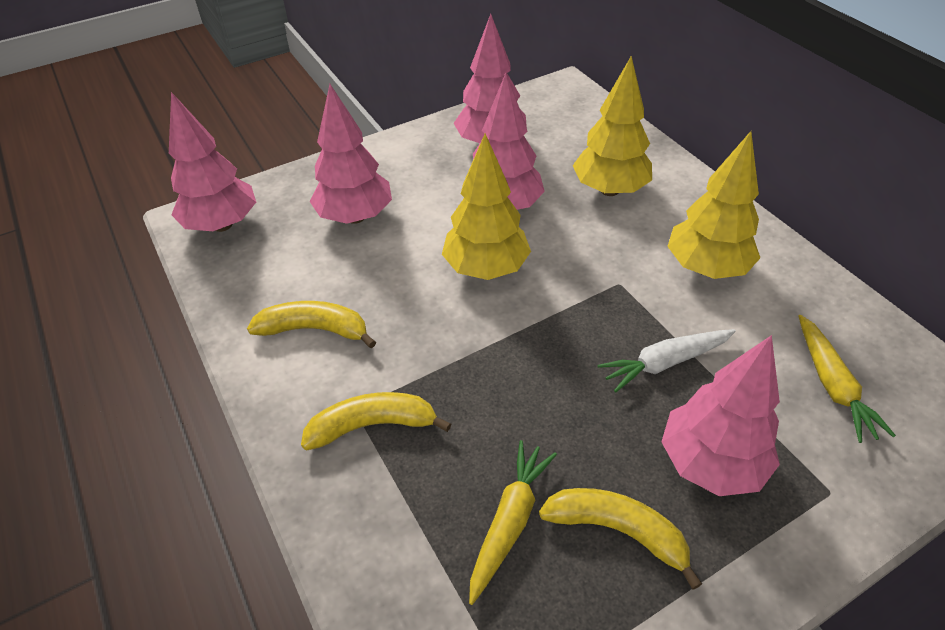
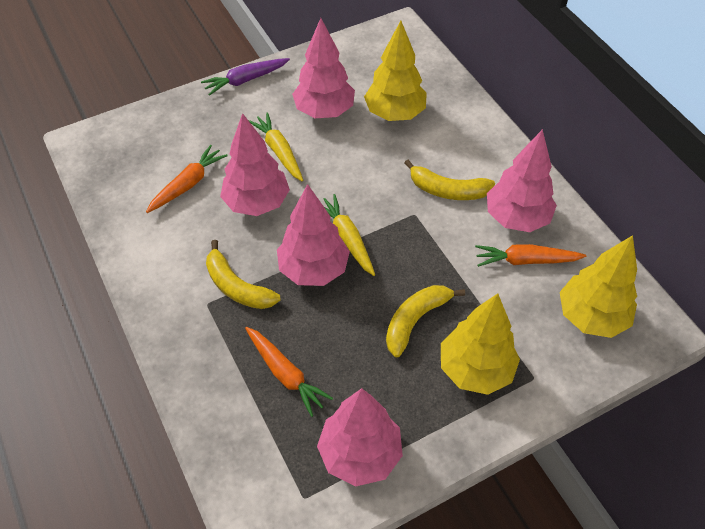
orange carrot: none = 0 -> [146,145,228,213] [245,327,333,417] [475,244,586,267] = 3
purple carrot: none = 0 -> [201,58,290,96] = 1
white carrot: [598,329,736,392] = 1 -> none = 0

